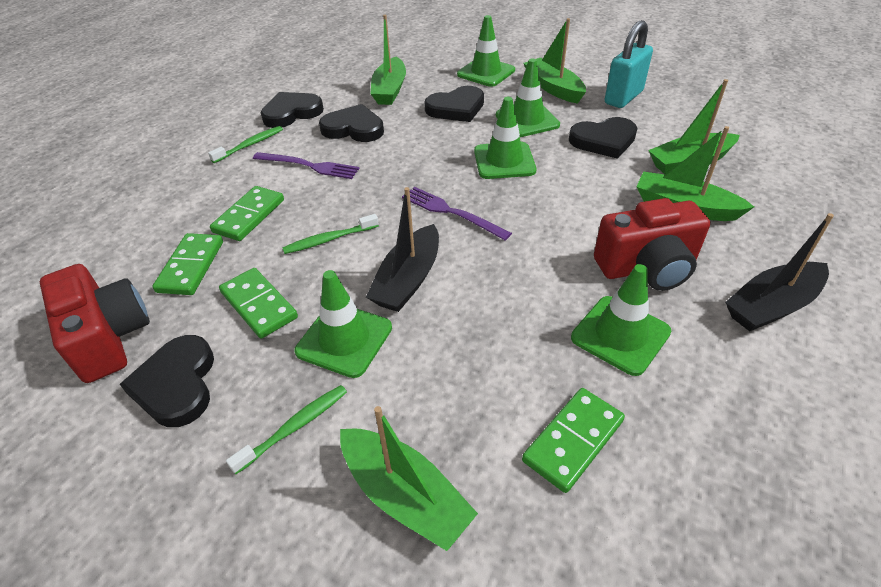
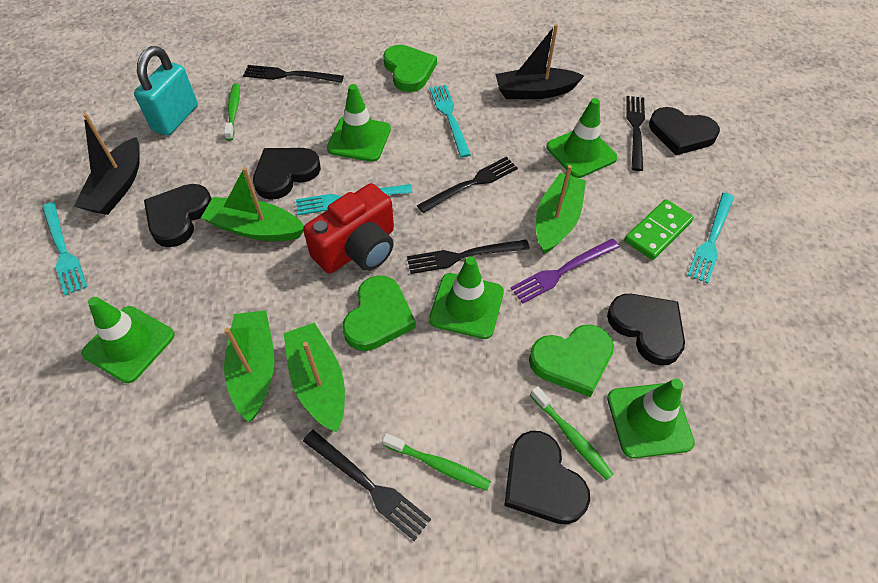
black fork: none = 0 -> [243,65,344,83] [303,430,431,541] [407,240,530,274] [417,157,518,213] [626,96,645,171] = 5
green boat: [340,406,478,551] [370,15,406,105] [524,18,586,104] [636,126,754,221] [648,79,740,175] = 5 -> [201,167,304,241] [224,310,274,422] [284,322,345,432] [536,165,586,254] = 4
green domino: [152,233,223,295] [210,186,284,241] [219,268,298,338] [522,388,625,493] = 4 -> [624,199,694,260] = 1
green heart: none = 0 -> [342,275,416,351] [383,45,437,92] [529,324,614,397] = 3
purple fork: [253,152,360,179] [402,187,512,240] = 2 -> [510,238,620,304] = 1
red camera: [40,264,150,383] [594,198,710,291] = 2 -> [303,183,394,274] = 1
turquoise fork: none = 0 -> [42,202,87,296] [296,184,412,215] [429,85,471,158] [687,193,734,284] = 4

